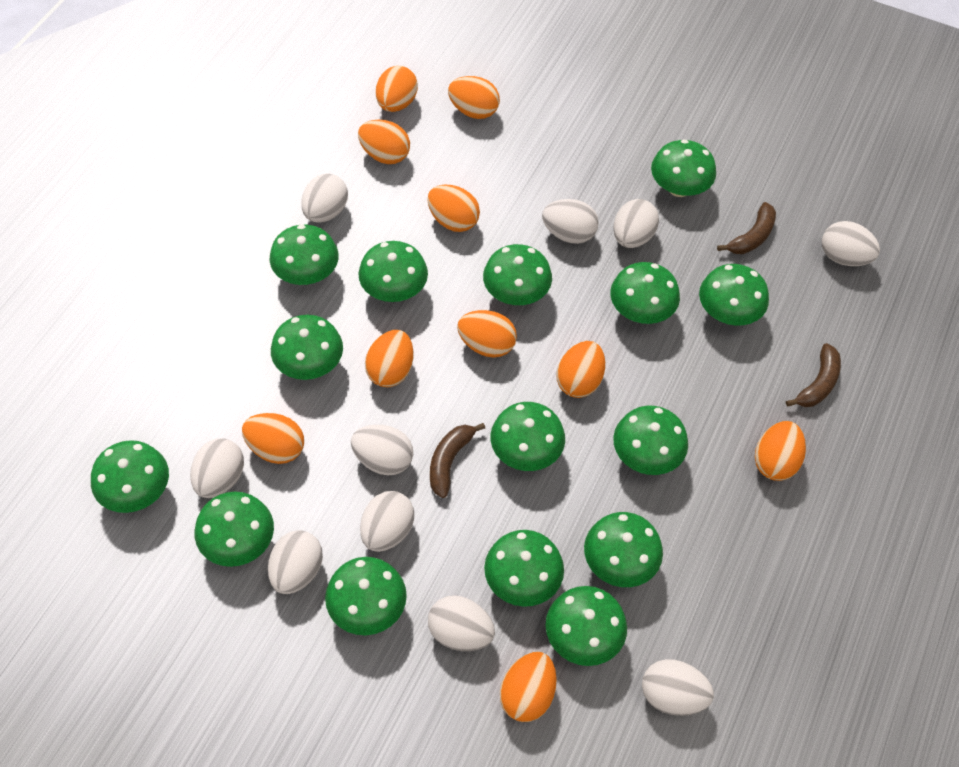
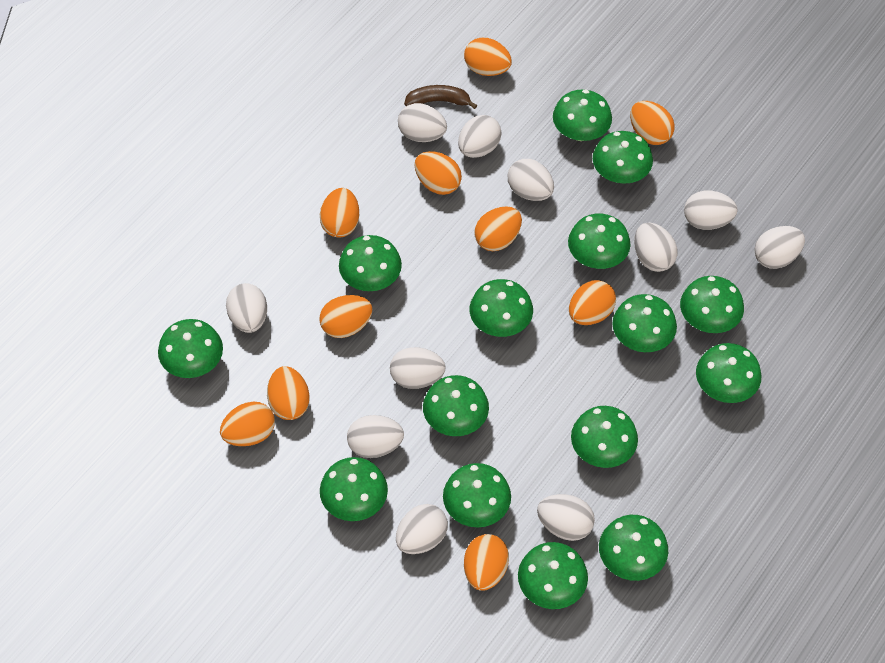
brown banana: [430,423,485,498] [717,202,776,254] [786,343,841,407] = 3 -> [404,85,477,109] = 1
white egg: [190,438,244,498] [268,530,323,594] [301,174,348,223] [351,425,413,476] [360,491,414,552] [428,595,495,651] [542,199,599,244] [613,199,659,248] [642,659,714,716] [822,221,880,266] = 10 -> [226,283,267,333] [347,415,404,458] [390,347,446,389] [396,504,448,554] [398,103,447,142] [458,115,502,158] [507,159,554,201] [537,494,595,541] [634,223,678,272] [684,191,738,230] [754,226,805,269] = 11

